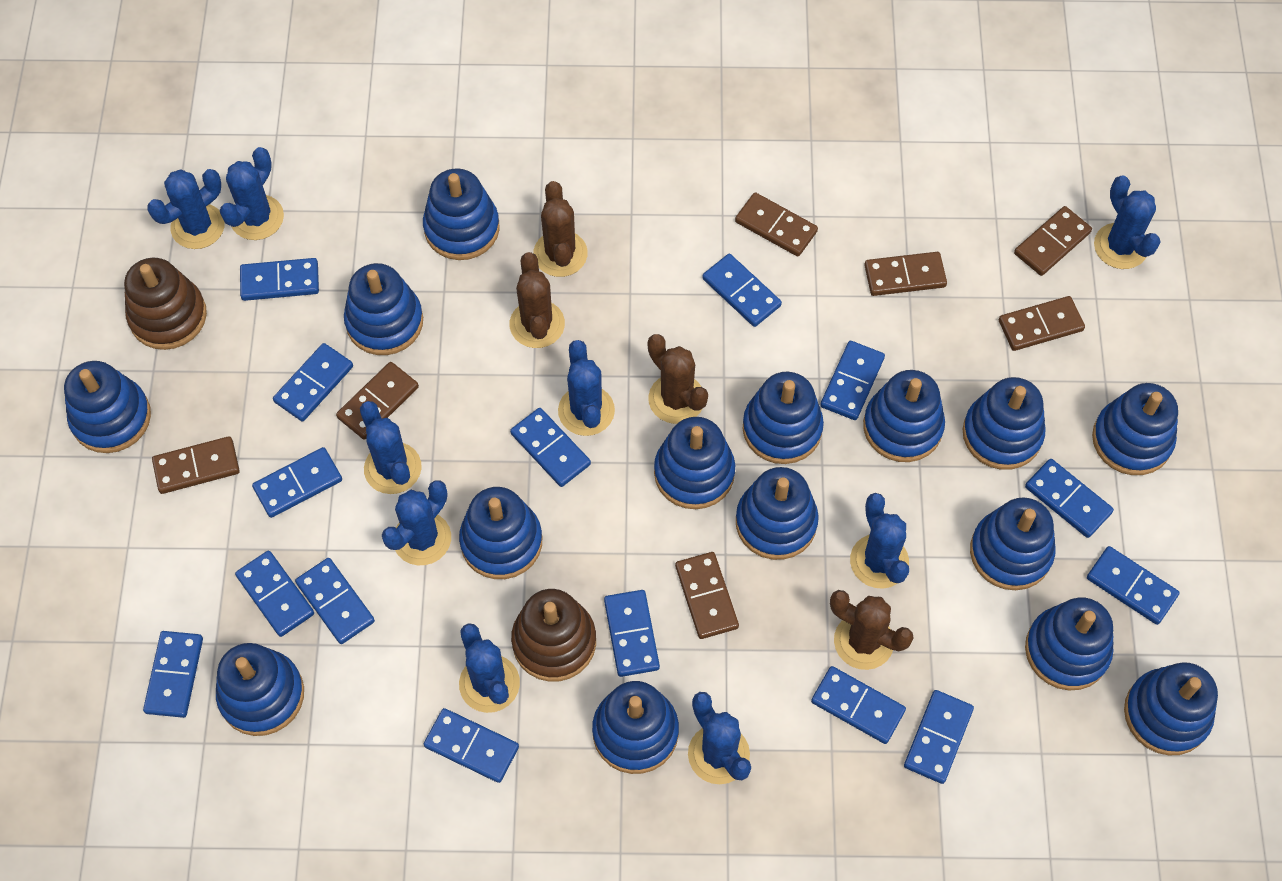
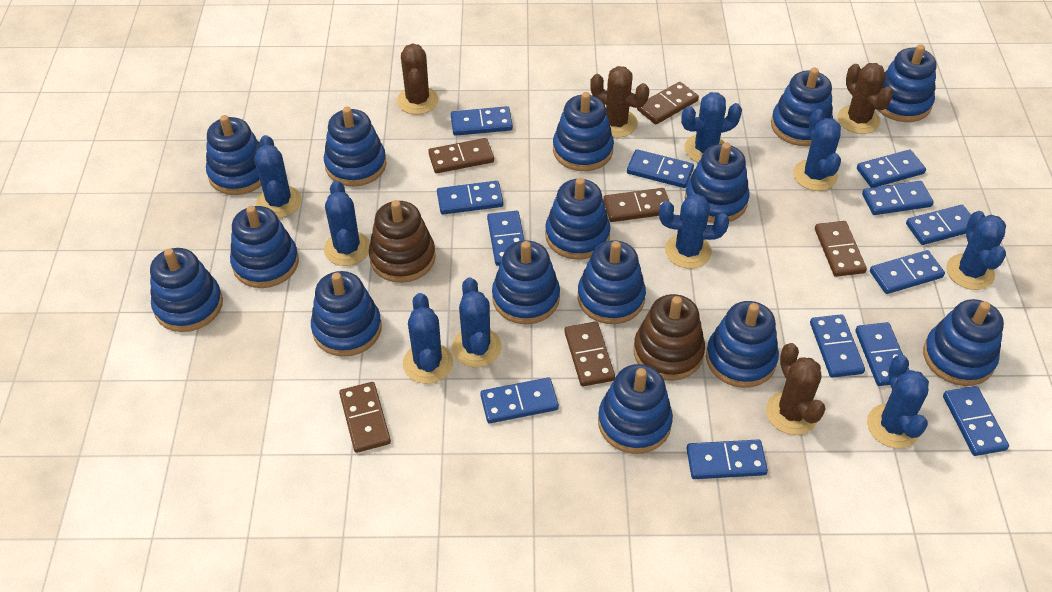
blue domino: [143,631,203,718] [235,551,314,637] [240,258,319,301] [252,447,342,518] [273,343,353,422] [295,558,375,644] [424,708,519,783] [510,408,591,487] [604,590,660,677] [702,254,782,327] [811,666,906,744] [820,341,885,420] [904,690,974,784] [1025,459,1114,538] [1087,546,1180,625] = 15 -> [437,181,503,215] [451,106,513,136] [480,377,559,423] [487,211,524,266] [627,149,694,188] [686,439,768,479] [810,314,865,378] [855,322,909,386] [857,150,926,188] [862,181,934,215] [870,250,945,294] [906,205,971,245] [943,386,1009,456] = 13
brown domino: [152,436,240,494] [336,362,419,439] [675,552,739,639] [735,192,818,256] [864,252,947,296] [999,296,1085,351] [1014,206,1092,276] = 7 -> [339,382,391,453] [428,138,494,173] [564,322,615,386] [603,188,669,222] [637,82,699,124] [815,221,867,277] = 6

